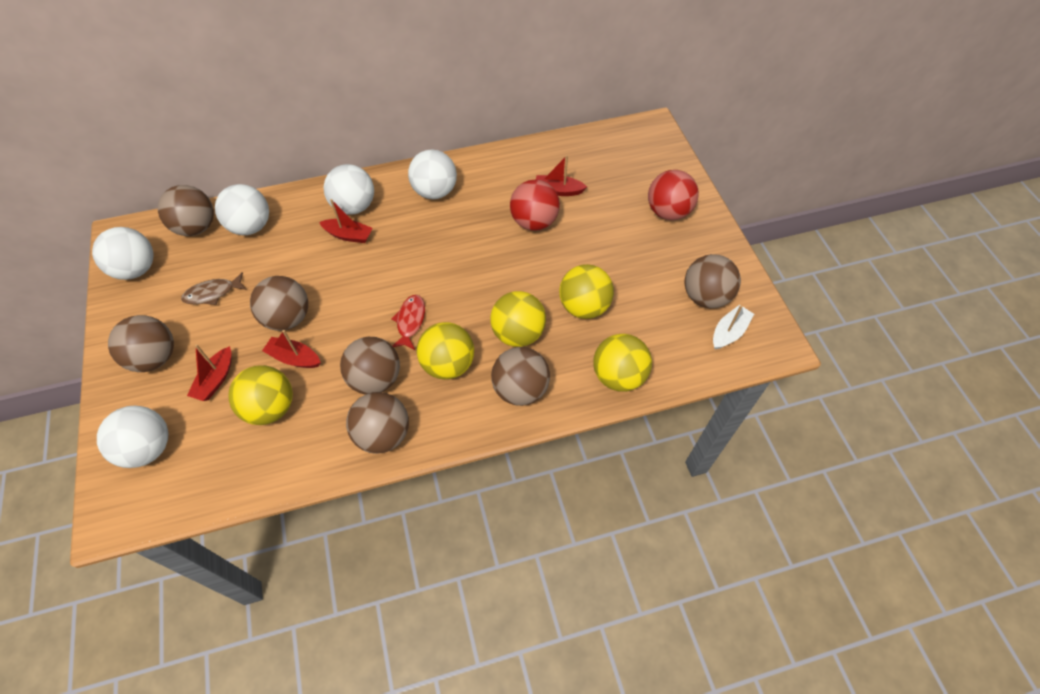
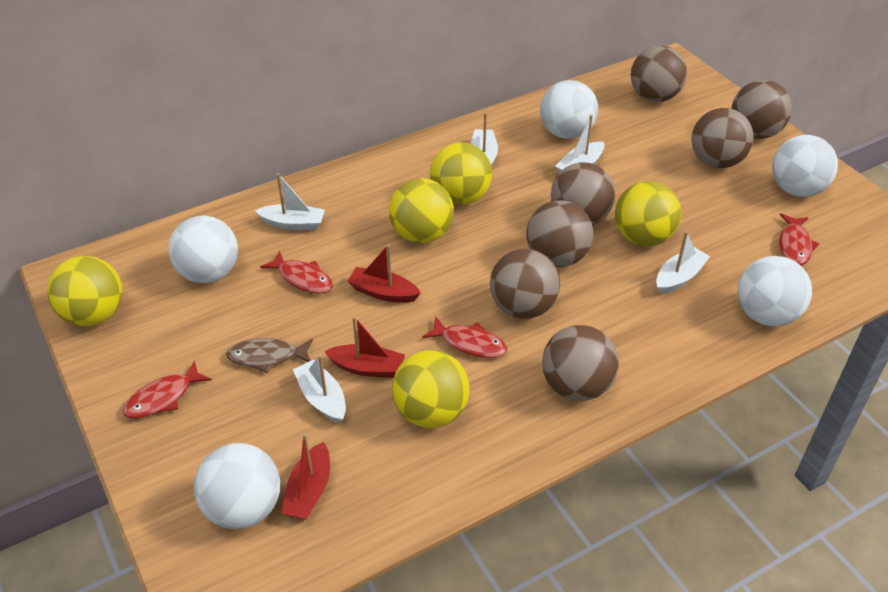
red ball: [510,180,560,231] [648,170,699,220] = 2 -> none = 0
red boat: [187,344,231,401] [262,330,321,368] [319,199,372,243] [536,155,587,196] = 4 -> [281,434,330,519] [324,316,405,378] [347,244,421,303] = 3
red fish: [391,295,425,350] = 1 -> [123,360,212,419] [260,250,333,294] [422,316,507,358] [779,213,819,266] = 4
white boat: [713,305,754,349] = 1 -> [255,173,325,230] [293,355,346,423] [471,112,498,165] [555,115,604,173] [656,231,710,294] = 5

